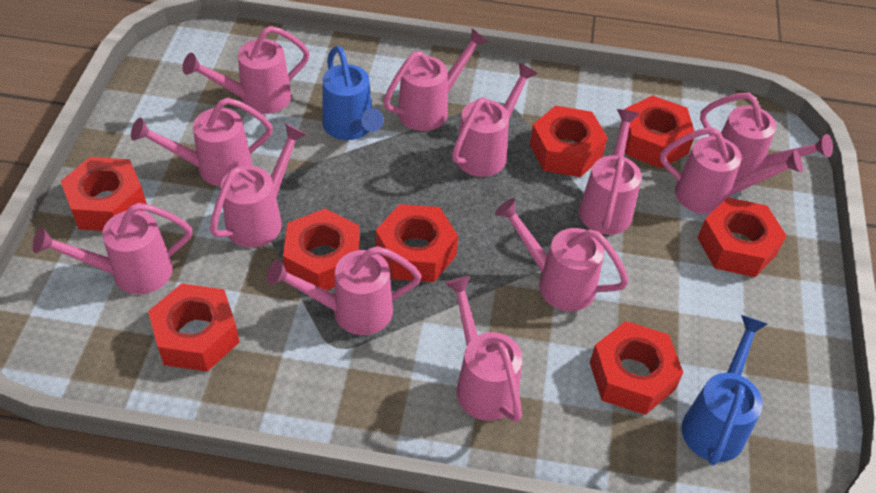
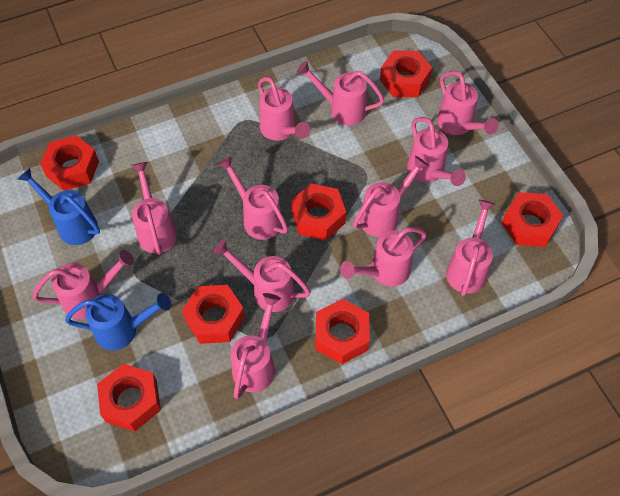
red nut: [61,157,147,231] [148,283,239,372] [283,209,360,291] [376,204,458,282] [530,105,608,177] [590,321,684,415] [620,95,694,168] [698,197,787,277] = 8 -> [40,135,99,191] [97,364,161,431] [182,285,245,344] [291,184,346,241] [316,299,370,364] [380,51,432,97] [502,192,564,247] = 7

